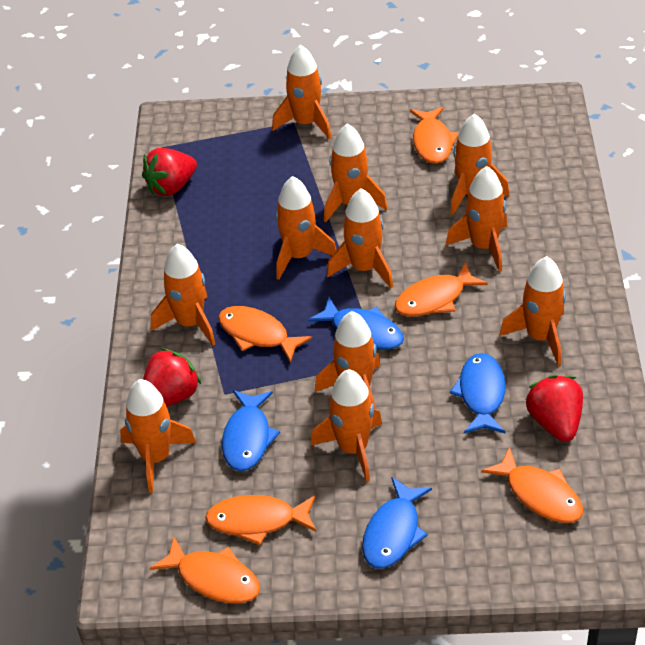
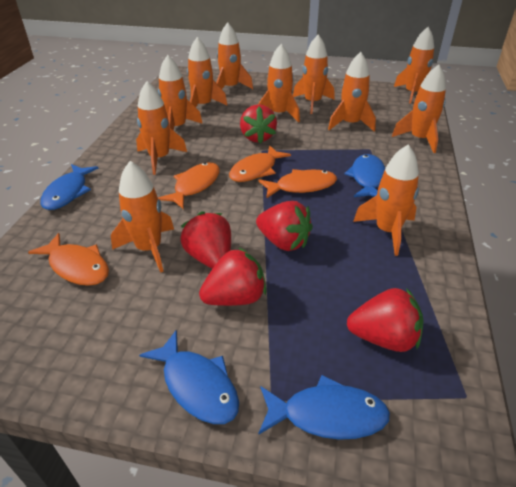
orange fish: [150,537,260,604] [205,495,316,545] [218,306,312,363] [395,262,488,317] [410,107,459,164] [481,447,583,523] = 6 -> [28,233,109,286] [158,162,220,208] [229,145,291,182] [259,169,337,199] = 4
red strawberry: [142,148,197,196] [143,348,201,407] [526,375,583,442] = 3 -> [181,211,231,269] [199,248,266,306] [240,104,277,144] [256,201,313,251] [347,288,424,352] = 5

